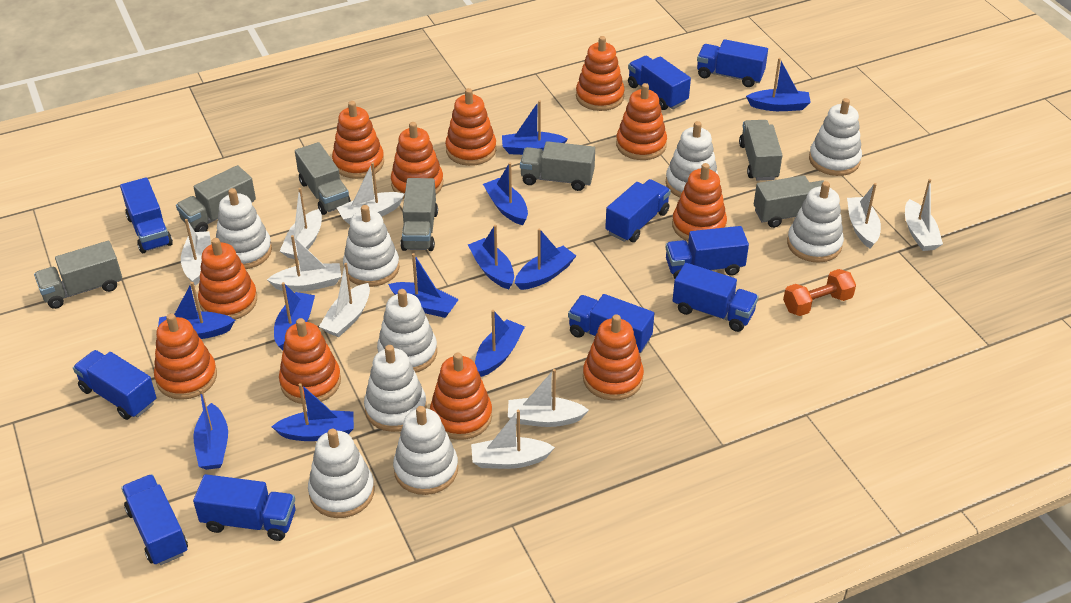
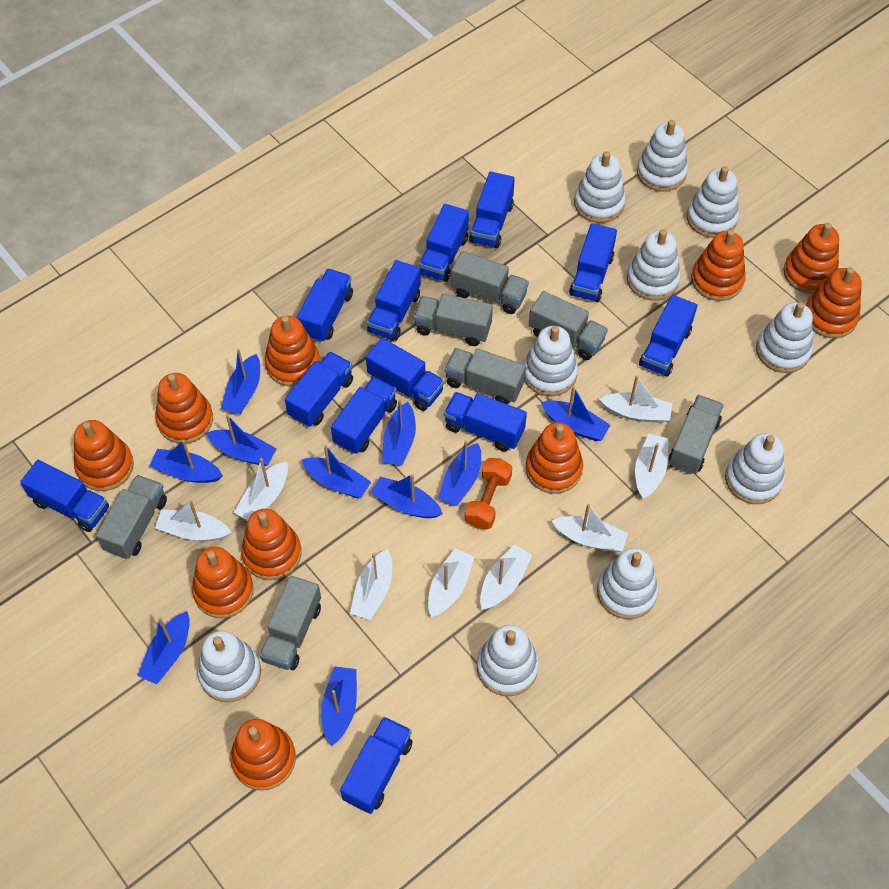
blue boat: [158,282,235,339] [193,389,228,470] [271,383,354,441] [274,282,315,351] [388,253,459,318] [468,225,514,289] [475,310,525,377] [483,162,528,225] [502,100,568,155] [515,228,576,290] [746,58,811,111] = 11 -> [137,611,190,684] [150,440,223,483] [206,415,277,466] [221,349,260,414] [301,445,371,498] [321,666,357,746] [371,474,443,518] [382,399,416,465] [438,440,481,506] [541,386,610,441] = 10
blue truck: [73,350,157,420] [120,177,173,253] [121,474,188,565] [193,474,295,541] [568,294,654,353] [605,179,671,242] [628,56,691,110] [666,226,749,279] [673,263,758,332] [697,39,768,87] = 10 -> [20,459,109,532] [285,351,353,427] [297,269,353,342] [331,377,397,454] [340,717,412,814] [366,338,444,411] [367,260,421,341] [419,204,469,282] [444,392,527,452] [469,172,515,248] [569,223,617,302] [639,295,697,377] = 12
orange stacking toy: [154,313,217,400] [198,238,257,320] [279,318,341,404] [332,101,384,179] [391,122,443,198] [430,353,492,440] [445,88,496,166] [576,36,625,111] [583,314,644,400] [616,83,667,160] [672,163,727,241] = 11 -> [74,420,134,491] [156,373,213,444] [192,547,254,618] [230,719,296,791] [241,509,302,580] [265,316,320,386] [525,422,583,494] [691,230,746,301] [783,223,839,294] [806,267,862,338] = 10
white boat: [181,219,211,286] [267,235,341,292] [280,188,322,260] [319,263,370,337] [337,162,405,225] [471,410,555,469] [508,369,589,427] [847,183,881,249] [905,179,943,251] = 9 -> [155,500,232,541] [234,458,288,521] [350,549,392,620] [428,548,474,617] [480,545,532,610] [552,503,628,552] [599,375,672,423] [635,434,669,499] = 8
white stacking toy: [216,188,272,269] [308,429,375,518] [343,205,400,287] [364,345,427,432] [377,289,437,373] [393,406,458,495] [666,121,718,197] [787,181,844,263] [809,98,862,176] = 9 -> [197,631,261,702] [477,625,539,696] [523,326,578,396] [574,151,626,223] [597,548,658,619] [627,229,681,301] [637,120,688,192] [687,166,739,238] [725,433,785,504] [756,302,813,373] = 10

